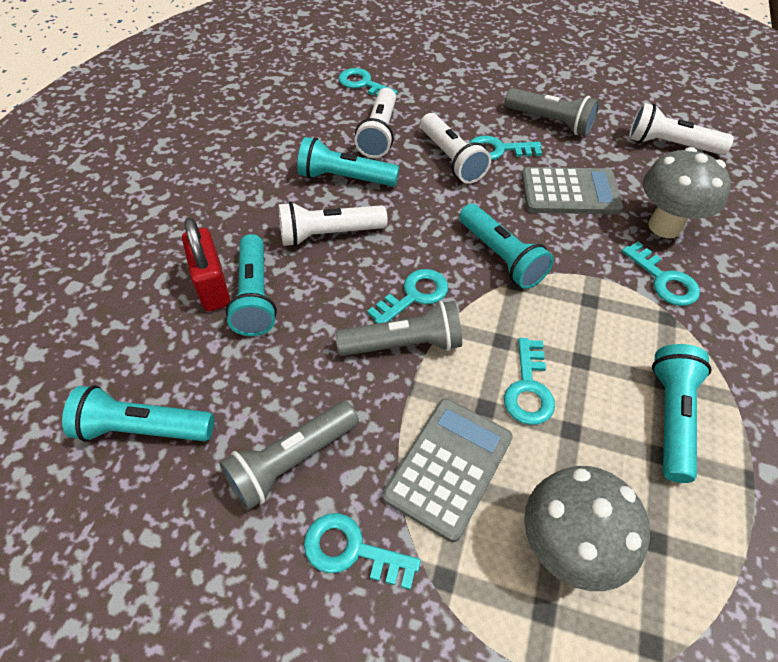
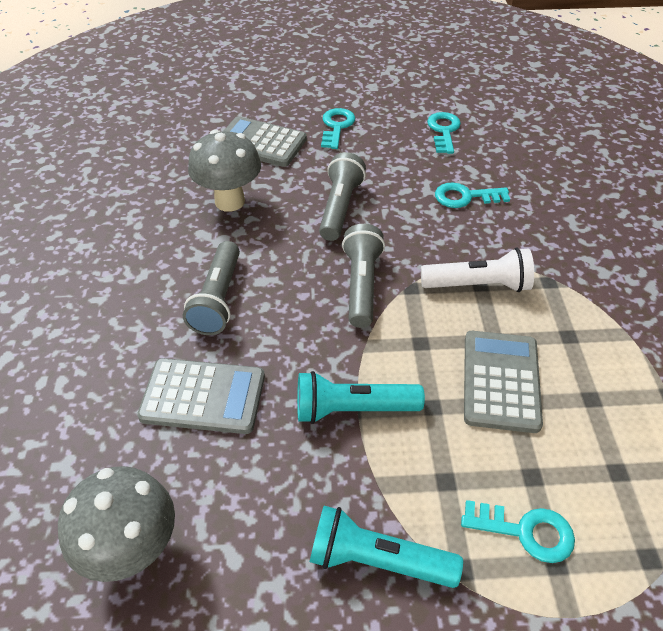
grey calculator: [383,398,513,542] [522,167,623,214] = 2 -> [137,358,265,434] [224,116,307,167] [464,331,543,433] = 3
red padlock: [182,218,230,311] = 1 -> none = 0
turquoise flashlight: [62,385,214,442] [225,234,277,336] [297,137,399,187] [459,204,554,289] [652,344,711,483] = 5 -> [297,371,425,424] [310,506,463,588] = 2
turquoise key: [304,513,421,590] [339,68,398,97] [367,269,448,324] [470,136,542,160] [504,338,555,425] [622,242,700,306] = 6 -> [321,108,355,149] [427,112,461,154] [435,182,510,208] [461,500,575,563] = 4
white flashlight: [278,202,388,247] [354,88,396,158] [421,113,491,184] [629,103,734,155] = 4 -> [421,248,534,292] = 1

